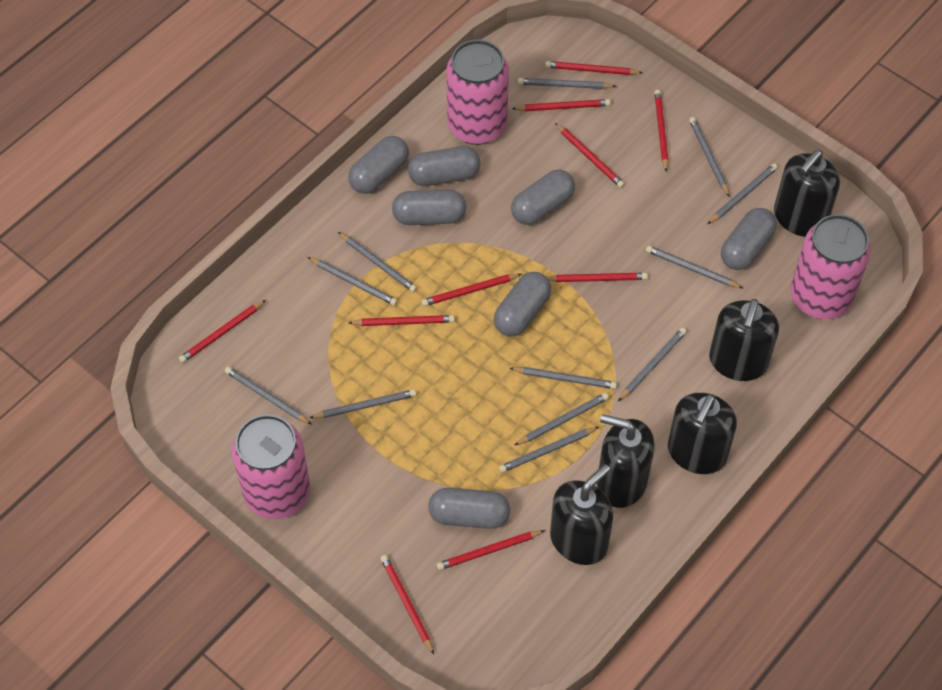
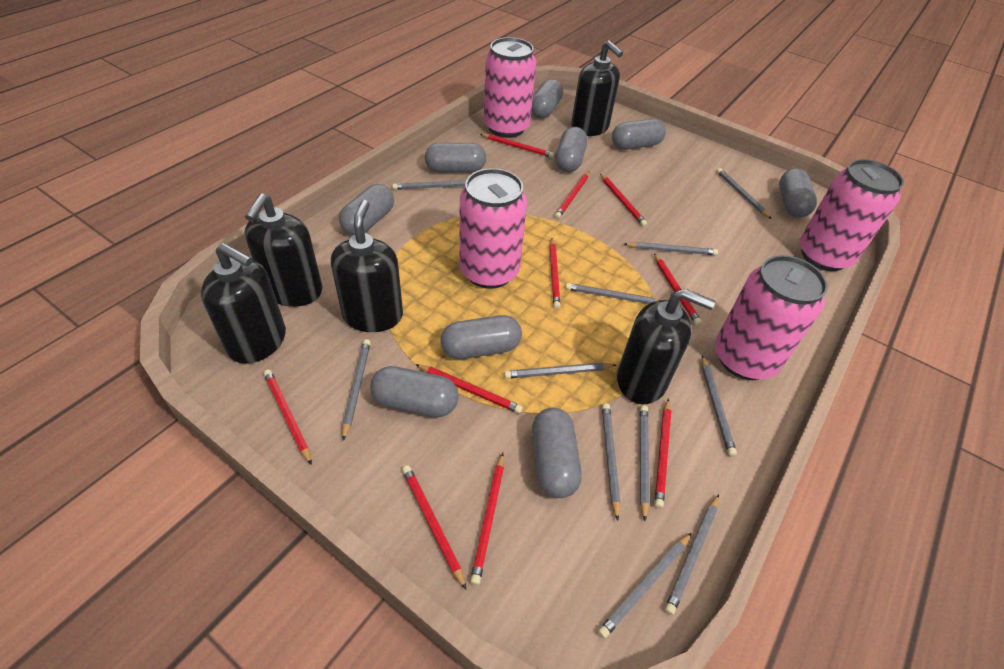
grey capsule: [348,136,409,194] [392,190,466,225] [408,146,480,186] [428,488,510,529] [494,272,551,336] [511,170,575,225] [721,208,777,270] = 7 -> [339,184,394,235] [370,366,459,417] [425,143,486,172] [440,315,522,359] [531,79,563,118] [532,408,582,498] [555,127,587,172] [612,119,666,150] [779,168,817,218] = 9
grey pencil: [225,366,312,425] [308,257,398,306] [309,389,417,418] [338,232,417,292] [499,427,599,473] [509,367,617,389] [515,393,609,445] [518,78,616,89] [618,327,687,401] [646,245,743,288] [689,117,730,197] [708,163,778,224] = 12 -> [342,339,371,441] [392,180,466,190] [504,362,617,379] [565,283,659,304] [598,533,692,639] [602,403,621,521] [624,242,718,255] [640,405,649,521] [665,494,719,615] [702,356,737,456] [717,168,772,219] = 11
pink can: [232,414,310,519] [446,40,509,145] [790,214,871,319] = 3 -> [459,168,527,289] [484,37,536,138] [715,255,828,380] [800,159,904,271] = 4

